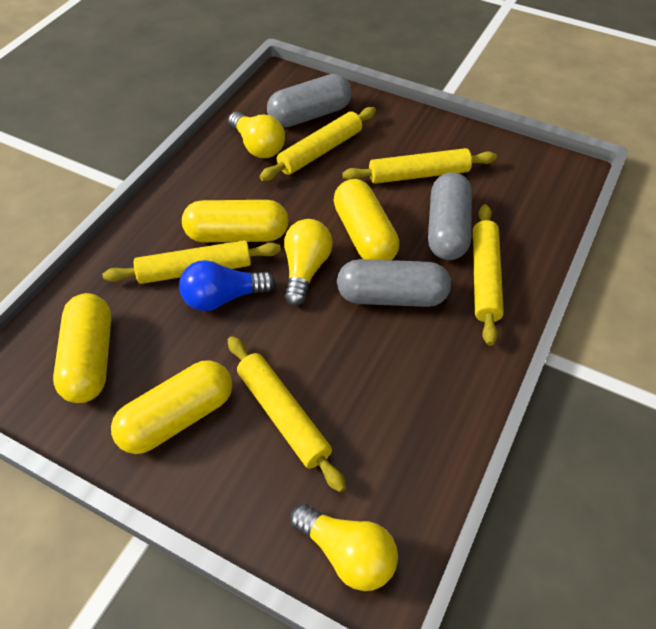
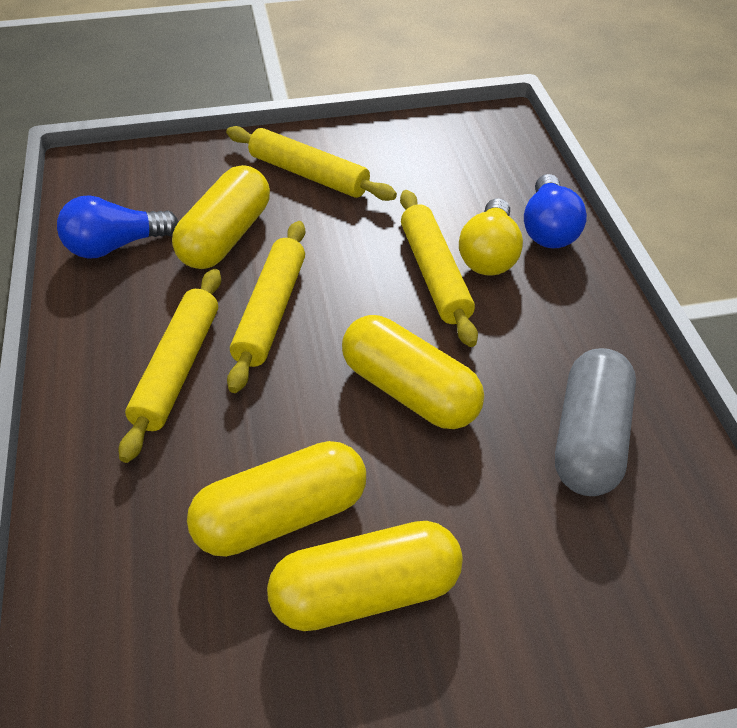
blue light bulb: [179,260,275,311] = 1 -> [57,195,178,258] [524,174,587,248] = 2
grey capsule: [267,74,352,127] [337,259,451,307] [428,172,472,260] = 3 -> [555,348,636,496] = 1
yellow light bulb: [228,112,285,158] [284,219,333,306] [290,503,398,591] = 3 -> [459,198,523,276] = 1
yellow rolling pin: [102,240,281,284] [228,336,346,492] [260,107,376,181] [342,148,497,184] [473,204,504,346] = 5 -> [118,269,221,463] [226,126,397,201] [227,221,305,393] [400,190,478,347] = 4

